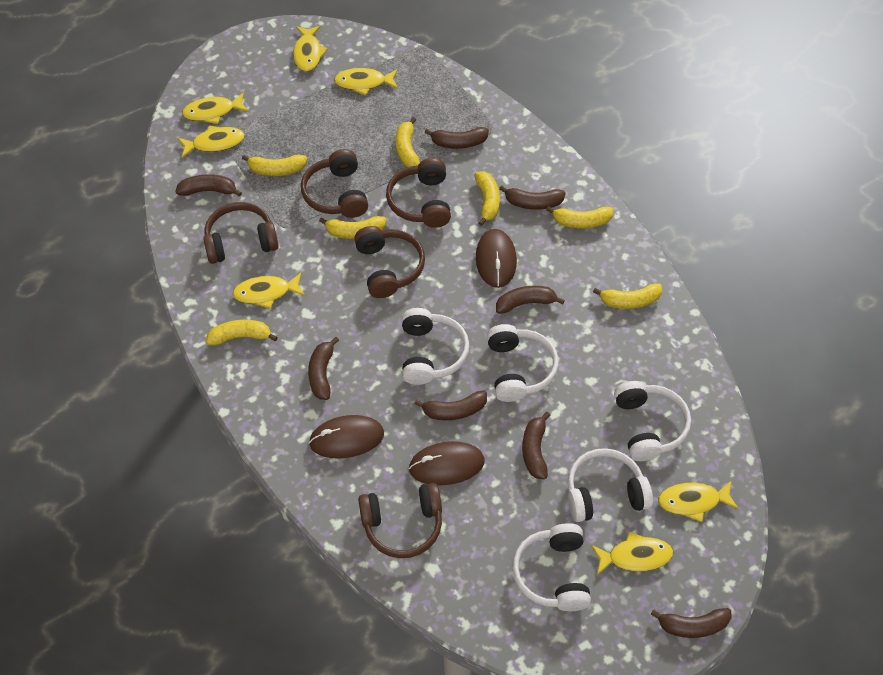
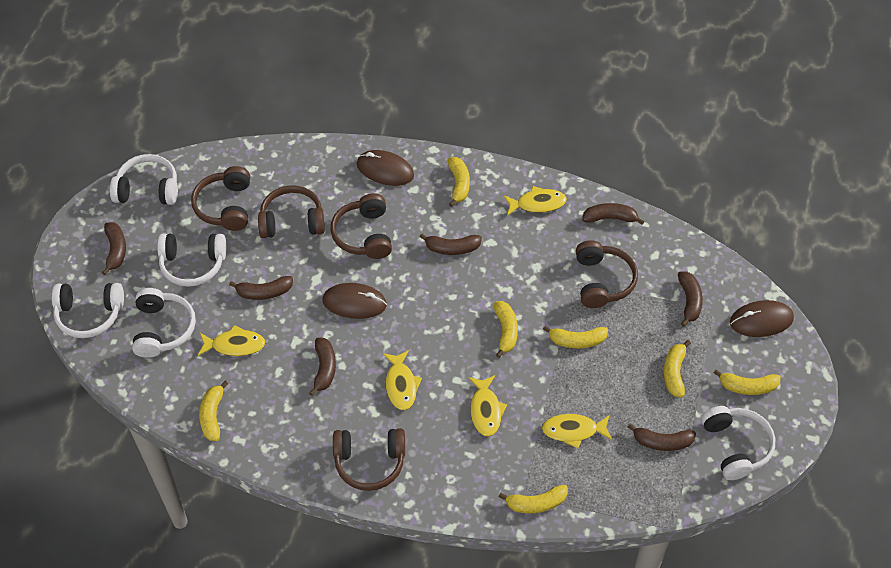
brown banana: [175,174,242,197] [308,337,339,400] [415,391,487,420] [425,127,489,149] [496,286,565,314] [499,185,565,210] [522,412,551,479] [650,608,731,638] = 8 -> [102,222,126,275] [229,276,293,300] [309,338,336,396] [419,233,482,255] [582,203,644,225] [628,423,696,451] [678,271,703,327] = 7
yellow fish: [178,125,245,158] [182,92,249,124] [233,273,305,309] [293,26,328,72] [334,68,398,95] [591,532,673,575] [658,480,739,522] = 7 -> [198,325,266,356] [383,350,422,410] [468,375,507,437] [503,186,567,216] [542,414,612,448] = 5

